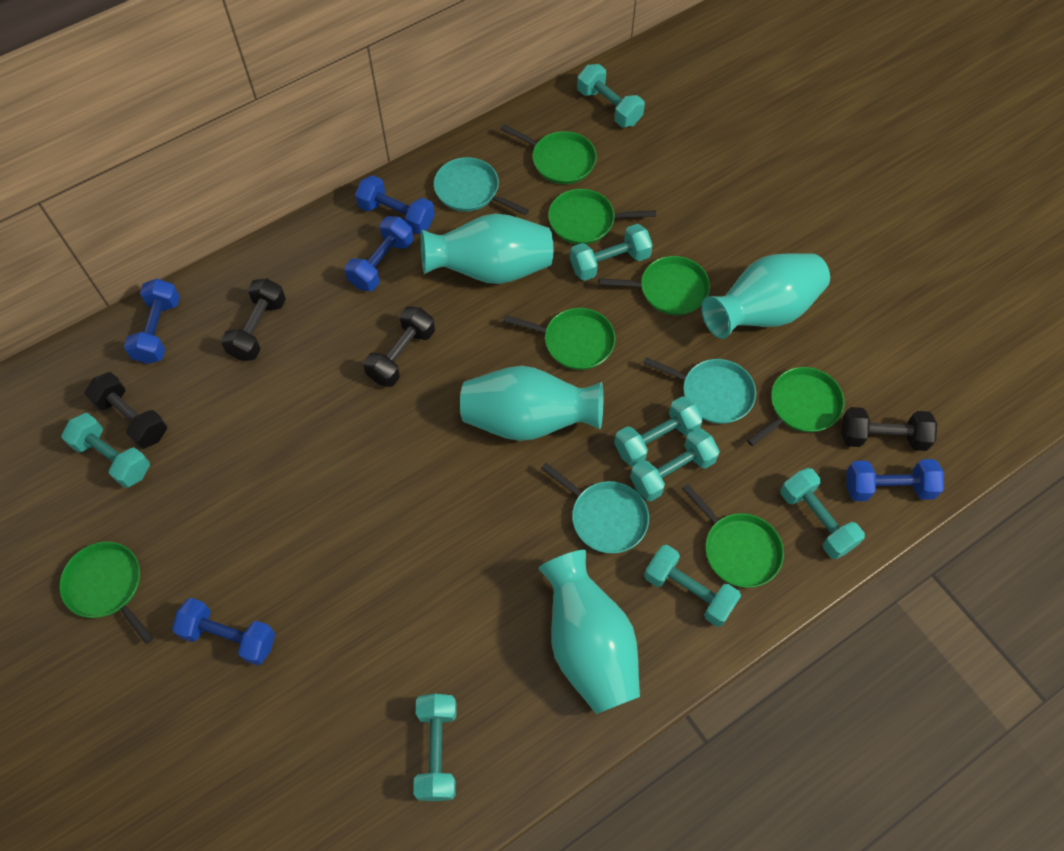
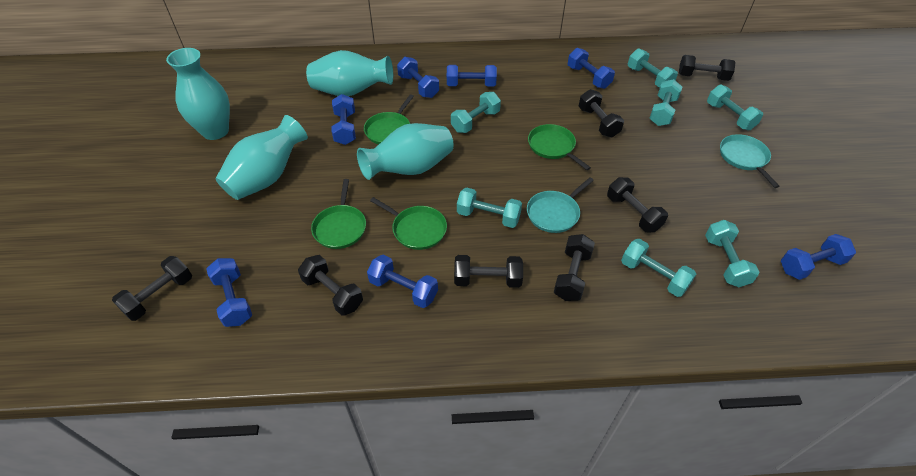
black dumbbell: [84,372,167,449] [221,278,286,361] [363,306,435,387] [841,407,937,451] = 4 -> [112,256,192,321] [298,255,363,316] [454,255,523,288] [554,234,595,301] [579,89,624,138] [607,177,668,232] [679,55,735,81] = 7
blue dumbbell: [124,279,180,364] [172,598,275,666] [345,216,414,291] [355,175,435,235] [846,459,944,501] = 5 -> [206,258,252,327] [331,94,356,145] [367,255,438,308] [397,57,439,98] [447,65,497,87] [568,48,615,89] [781,234,856,280] = 7
green pan: [59,542,153,644] [501,124,597,184] [503,308,616,370] [548,189,656,244] [599,256,710,315] [682,484,784,588] [747,367,844,446] = 7 -> [311,179,366,249] [364,94,414,144] [370,197,447,250] [528,124,591,170] = 4
turquoise dumbbell: [61,413,150,488] [413,694,456,801] [570,224,653,281] [577,64,645,127] [614,396,703,467] [630,428,720,501] [644,545,741,627] [780,468,865,559] = 8 -> [451,92,501,133] [457,187,522,228] [621,239,696,297] [628,48,678,88] [649,79,682,126] [705,220,759,287] [707,85,763,130] = 7
turquoise pan: [434,157,529,215] [541,463,649,553] [643,357,756,424] = 3 -> [527,178,594,233] [720,134,780,188] = 2

